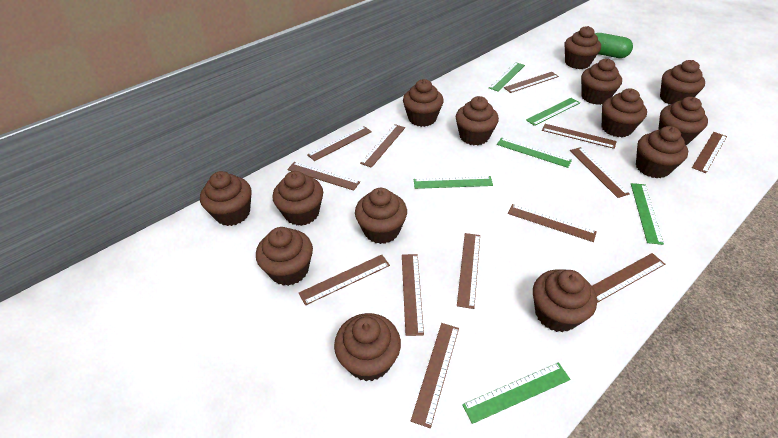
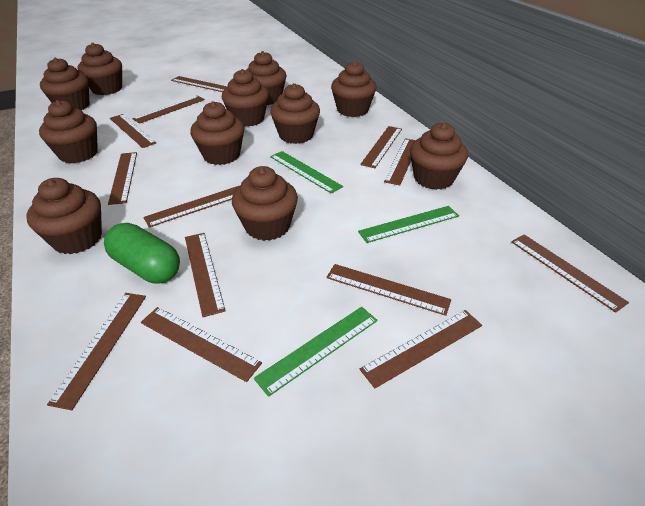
brown cupcake: [200,171,251,226] [256,227,313,286] [273,171,323,226] [334,313,401,381] [355,188,407,244] [403,79,444,127] [456,96,499,145] [533,269,597,332] [565,26,601,69] [581,59,622,105] [602,88,647,137] [636,126,688,178] [658,97,708,145] [660,60,705,105] = 14 -> [27,178,102,254] [39,100,98,163] [40,58,90,110] [78,43,122,95] [190,101,244,165] [222,69,269,127] [232,166,298,241] [246,51,286,105] [270,83,320,144] [331,61,377,117] [410,122,468,190] = 11
green ruler: [414,176,493,189] [462,363,570,424] [489,62,525,92] [497,138,572,168] [526,98,580,126] [631,183,664,245] = 6 -> [254,307,378,397] [270,151,343,194] [358,206,459,243] = 3

